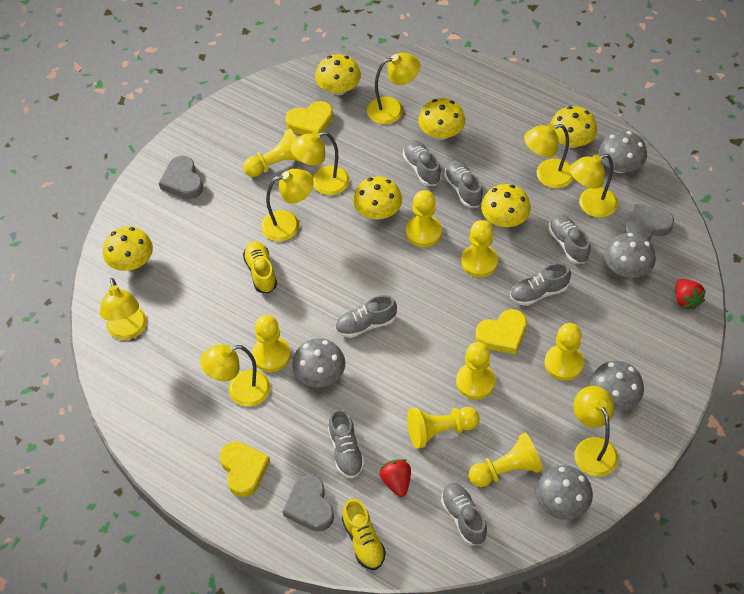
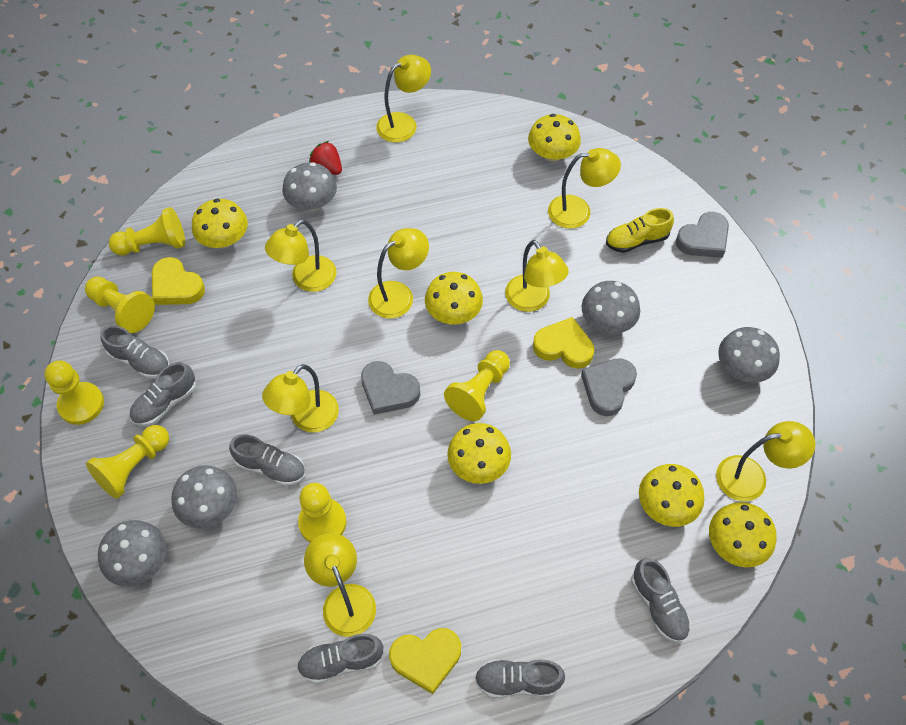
grey shoe: [328,409,365,479] [335,295,397,338] [403,140,442,186] [441,483,488,545] [444,161,483,208] [510,263,571,306] [549,214,591,264] = 7 -> [100,325,169,378] [129,362,196,426] [229,434,306,486] [297,634,383,684] [475,660,565,698] [631,558,691,643] = 6
red strawberry: [380,459,411,497] [675,279,706,310] = 2 -> [309,141,342,175] = 1
yellow pawn: [243,129,301,177] [252,315,291,372] [406,190,442,247] [407,407,480,449] [456,342,496,399] [461,220,498,277] [469,433,543,487] [545,323,584,381] = 8 -> [44,360,104,425] [85,277,155,333] [86,425,169,499] [109,207,185,256] [298,483,347,543] [444,350,510,421] = 6
yellow shoe: [243,241,277,293] [342,499,386,570] = 2 -> [606,208,674,253] = 1

